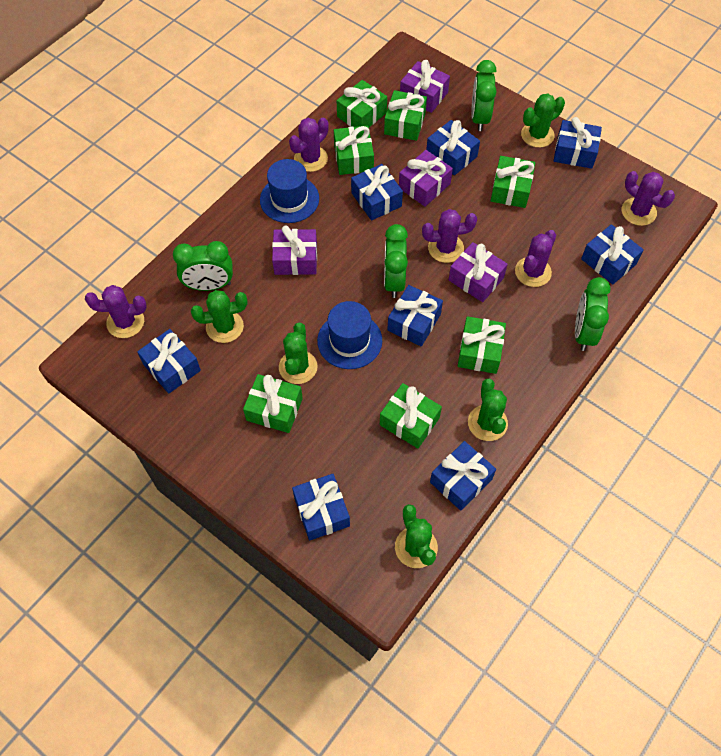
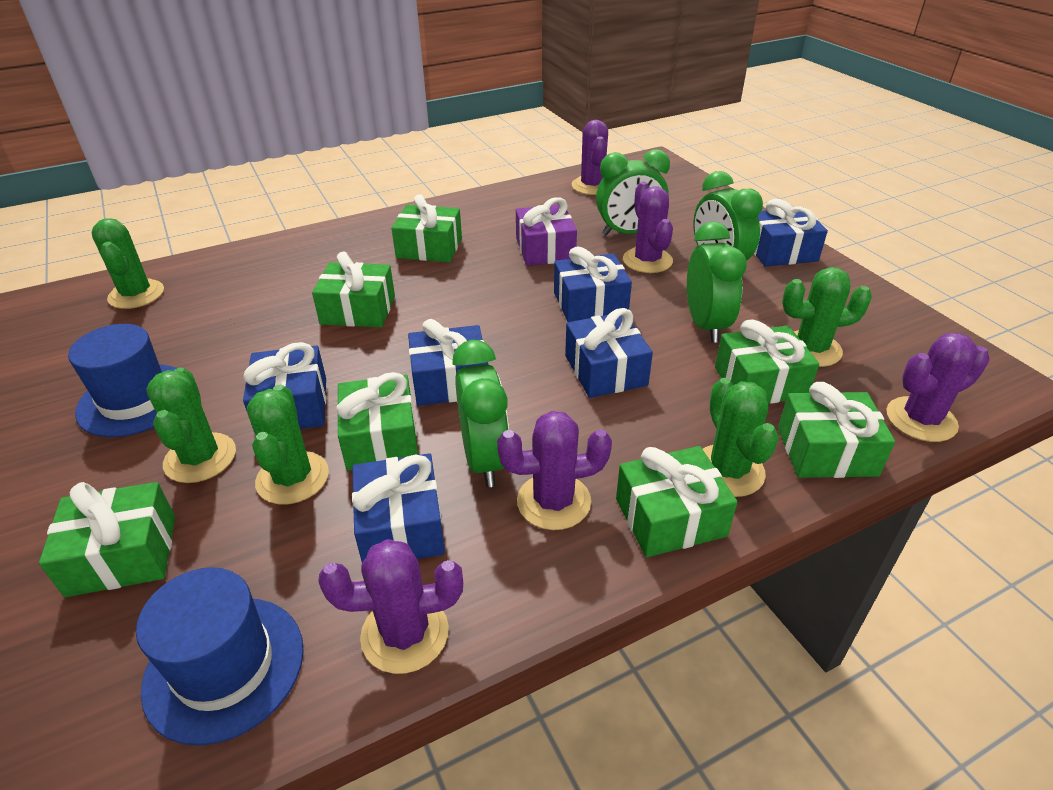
blue gift: [137,329,201,393] [292,474,350,540] [351,164,403,221] [387,285,443,346] [426,120,480,175] [430,441,496,511] [554,117,602,169] [581,224,644,284] = 8 -> [243,342,326,433] [352,453,445,563] [408,319,488,406] [554,247,632,322] [565,308,653,398] [754,199,828,267] = 6
purple gift: [272,225,317,275] [399,150,453,207] [400,60,450,113] [449,242,508,302] = 4 -> [516,197,577,266] = 1

